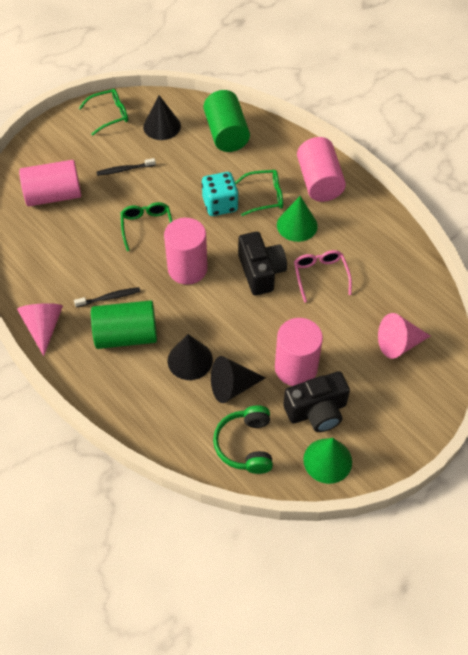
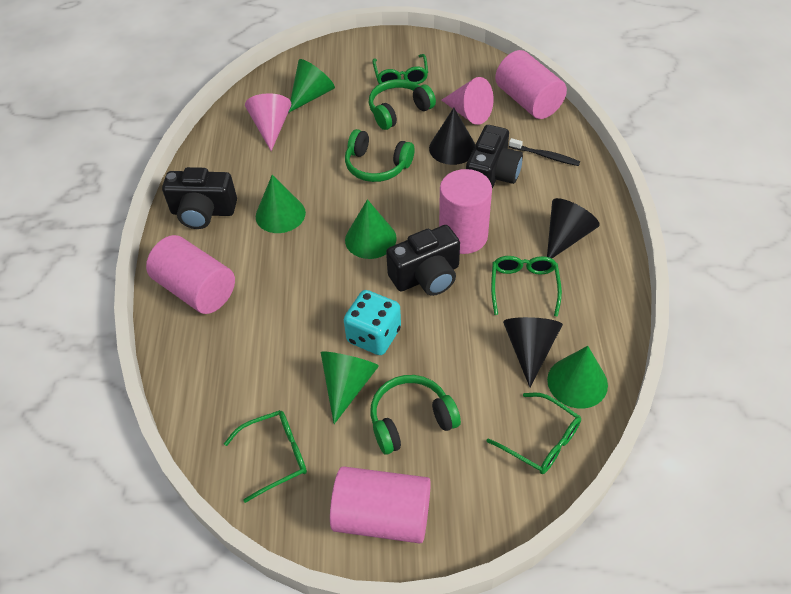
black camera: [238,232,287,295] [283,371,350,432] = 2 -> [162,167,237,229] [386,225,460,296] [466,125,523,189] = 3
black toothbrush: [74,287,140,307] [96,158,156,176] = 2 -> [509,138,580,166] = 1
green cone: [277,196,318,242] [303,438,352,484] = 2 -> [256,175,306,233] [288,59,335,113] [321,351,379,424] [345,199,397,259] [547,346,608,409] = 5
green cylinder: [91,300,157,349] [204,90,250,152] = 2 -> none = 0
green glasses: [79,89,128,136] [121,202,172,251] [235,170,283,216] = 3 -> [224,410,307,503] [372,54,428,84] [487,393,581,474] [491,256,562,317] = 4
green headphones: [213,406,273,474] = 1 -> [345,129,414,182] [369,79,436,130] [370,375,461,454] = 3
pink glasses: [294,250,352,303] = 1 -> none = 0

